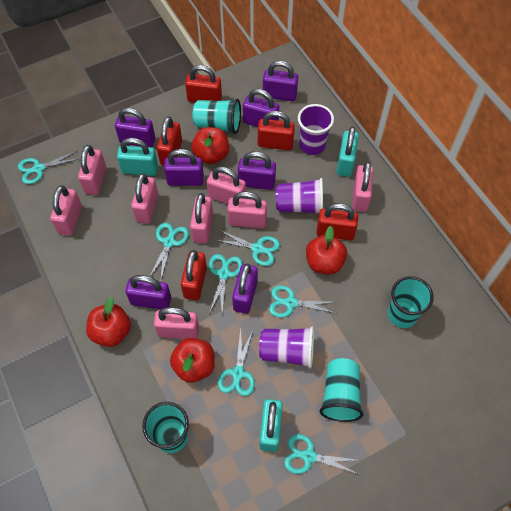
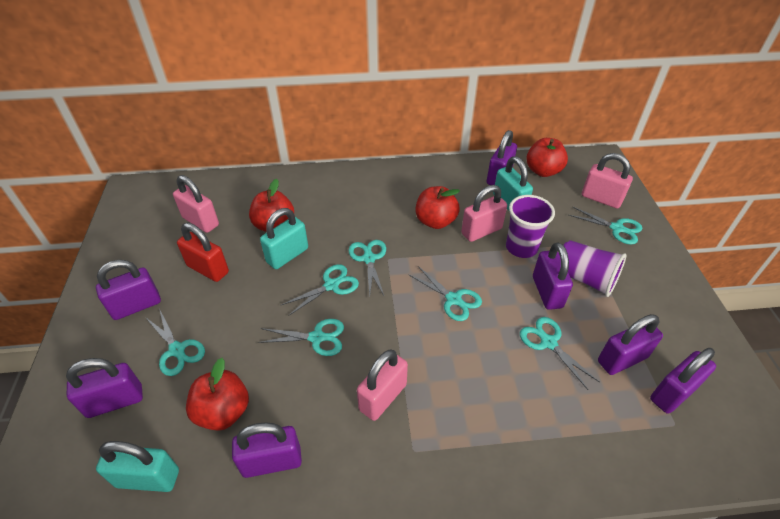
pink padlock: [50,185,82,236] [78,145,106,195] [131,173,158,224] [154,307,199,339] [190,193,213,243] [207,166,246,204] [227,192,267,229] [352,162,373,212] = 8 -> [173,175,219,233] [357,350,408,421] [461,185,507,242] [582,153,633,209] = 4
purple cup: [259,327,314,368] [276,178,323,214] [298,104,334,155] = 3 -> [506,195,555,258] [564,240,626,297] = 2
red padlock: [157,117,182,165] [181,250,207,300] [185,65,222,103] [258,111,295,150] [316,203,358,240] = 5 -> [177,223,229,282] = 1
turquoise cup: [142,402,189,453] [193,99,241,134] [319,358,364,422] [388,276,434,328] = 4 -> none = 0

